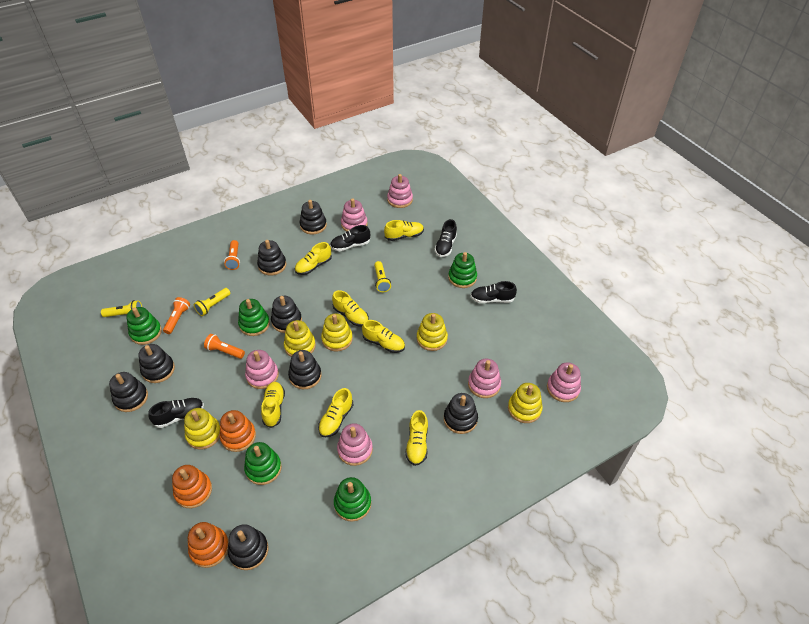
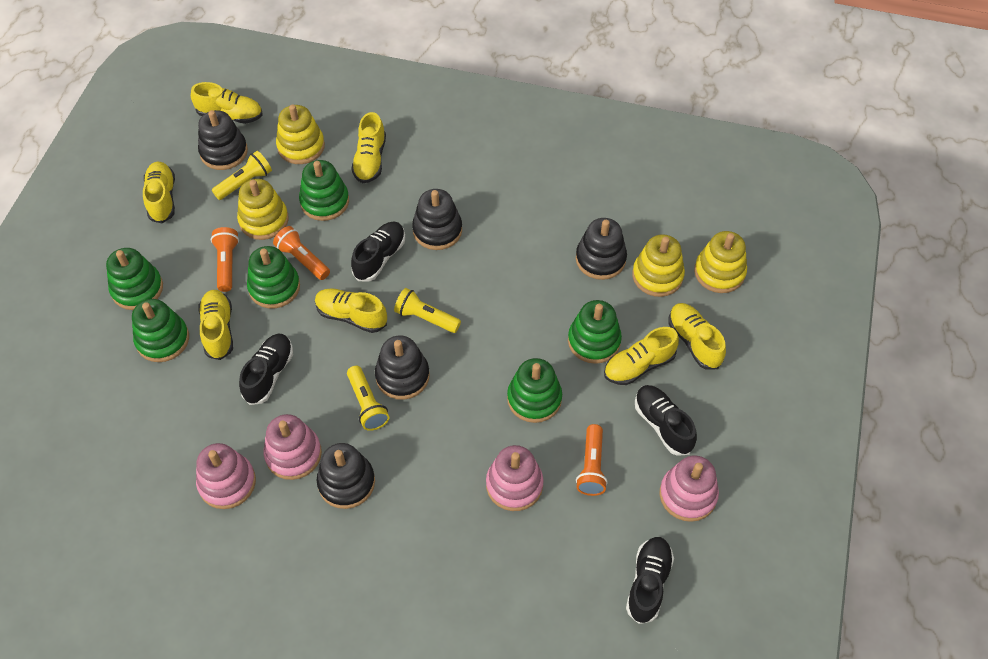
black stacking toy: [109,372,148,412] [138,344,175,383] [228,524,268,570] [257,240,286,275] [271,296,302,333] [288,350,321,389] [300,200,327,234] [444,393,478,434] = 8 -> [198,110,248,170] [317,443,375,509] [375,336,430,400] [412,189,462,250] [576,218,627,280] = 5
green stacking toy: [126,307,162,345] [238,299,270,336] [244,442,282,485] [334,477,371,522] [448,252,477,288] = 5 -> [106,248,163,310] [132,299,189,362] [247,246,300,308] [299,160,349,221] [507,358,562,423] [568,300,622,364] = 6
orange stacking toy: [172,465,212,508] [188,522,229,568] [220,410,256,452] = 3 -> none = 0
pink stacking toy: [245,350,279,389] [337,423,373,466] [341,198,368,232] [387,174,413,208] [468,359,501,398] [547,362,581,402] = 6 -> [196,443,256,509] [264,414,322,480] [486,445,544,511] [660,455,719,522] = 4
yellow stacking toy: [184,408,220,450] [284,320,316,357] [321,313,353,351] [417,313,448,351] [508,383,543,423] = 5 -> [237,179,289,240] [276,105,325,164] [632,234,685,297] [694,231,747,293] = 4

